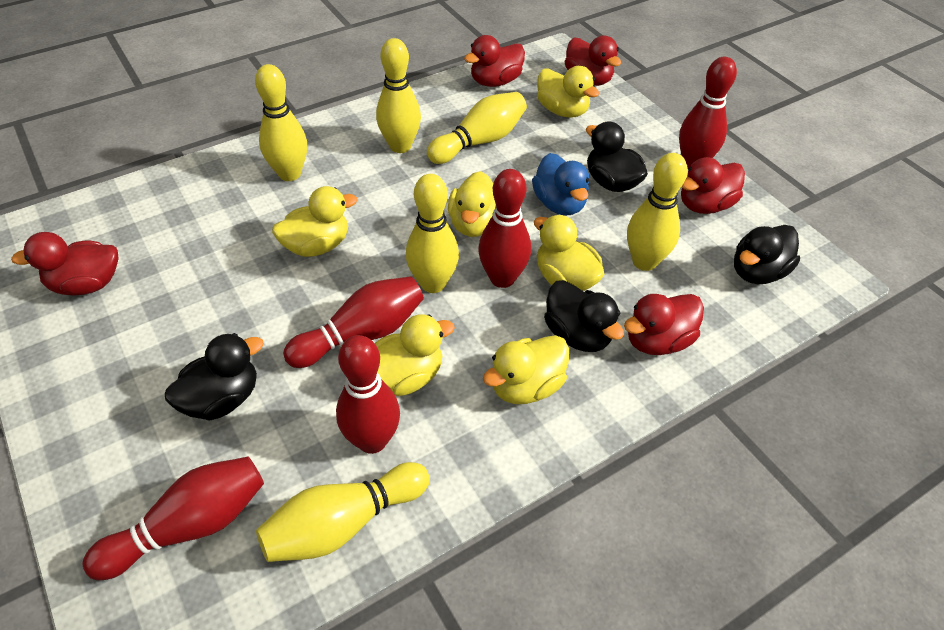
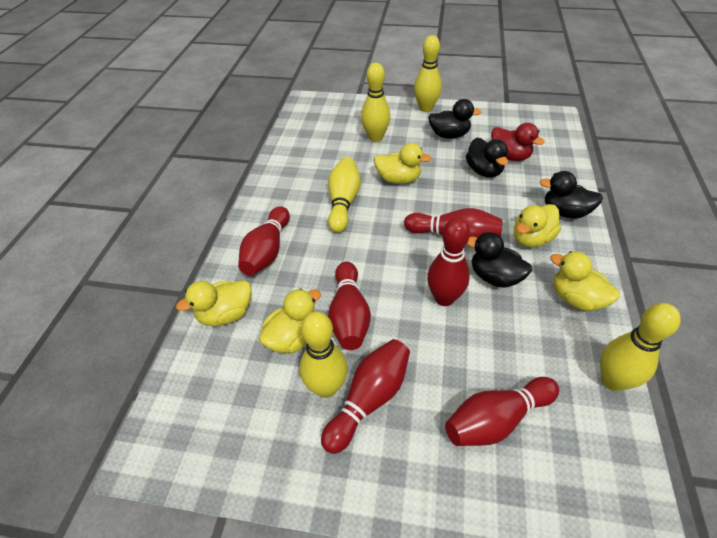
blue duck: [532,153,589,216] = 1 -> none = 0
red bowling pin: [82,457,264,580] [283,276,424,368] [336,335,400,454] [478,169,531,288] [679,57,737,168] = 5 -> [238,206,290,276] [321,339,410,454] [328,261,371,350] [404,208,503,238] [427,218,470,306] [445,377,559,446] = 6
red duck: [11,232,119,296] [464,35,525,87] [565,36,621,86] [624,294,704,355] [681,157,745,214] = 5 -> [491,123,545,161] = 1
yellow bowling pin: [255,64,307,181] [256,462,430,562] [376,38,421,153] [406,174,459,293] [427,92,527,164] [627,153,688,271] = 6 -> [299,312,348,398] [328,157,361,233] [361,63,390,142] [414,35,442,112] [600,303,681,391] = 5
yellow duck: [272,186,357,257] [375,314,455,396] [448,171,496,237] [483,335,569,404] [534,215,604,291] [537,66,600,118] = 6 -> [176,280,252,326] [259,289,321,353] [374,143,431,184] [514,204,561,247] [550,251,620,311] = 5

